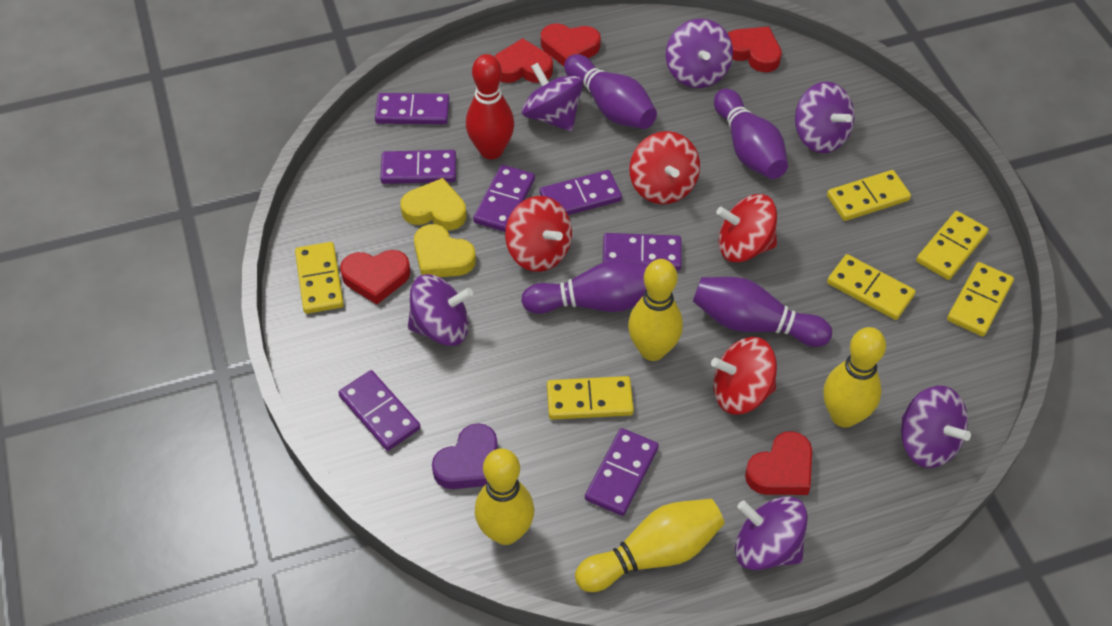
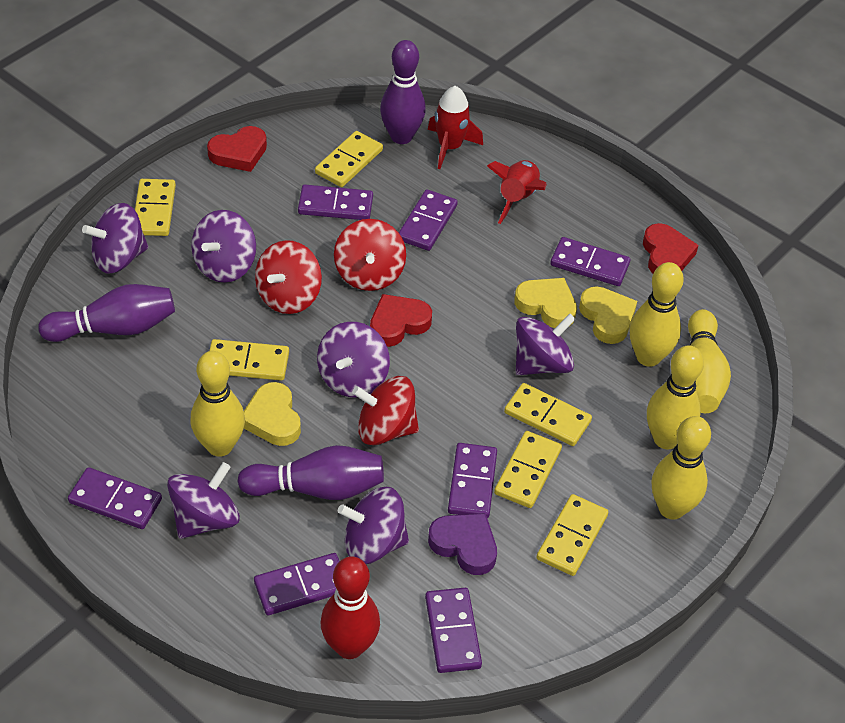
purple bowling pin: [521,259,649,314] [564,54,657,129] [693,277,832,347] [714,89,788,179] = 4 -> [38,284,175,342] [237,445,384,500] [380,40,426,144] = 3
red heart: [340,250,411,304] [494,38,553,83] [541,23,601,66] [728,27,782,72] [745,431,812,495] = 5 -> [207,126,267,172] [370,294,432,347] [643,223,699,273] = 3
red rocket: none = 0 -> [428,86,483,169] [487,160,547,224] = 2
red spinning top: [505,196,572,272] [630,131,700,204] [711,337,777,415] [716,194,777,263] = 4 -> [255,240,322,314] [334,219,406,291] [352,376,419,445] = 3
yellow bowling pin: [475,448,534,545] [575,499,724,592] [628,259,683,361] [823,327,886,428] = 4 -> [190,351,245,457] [629,262,684,367] [647,345,704,449] [652,416,711,519] [688,309,731,413] = 5
yellow heart: [400,178,466,230] [414,224,476,277] = 2 -> [244,382,301,446] [514,278,577,328] [579,286,637,344] = 3

